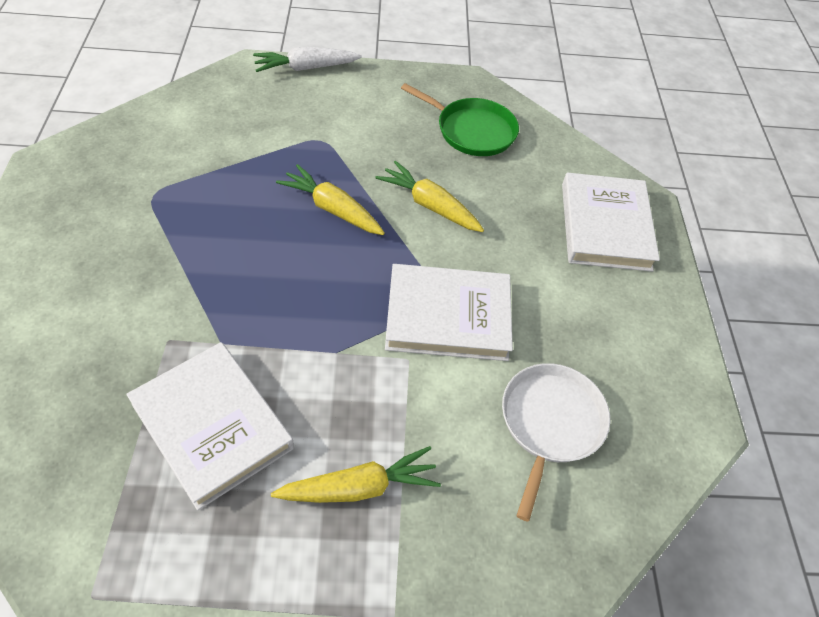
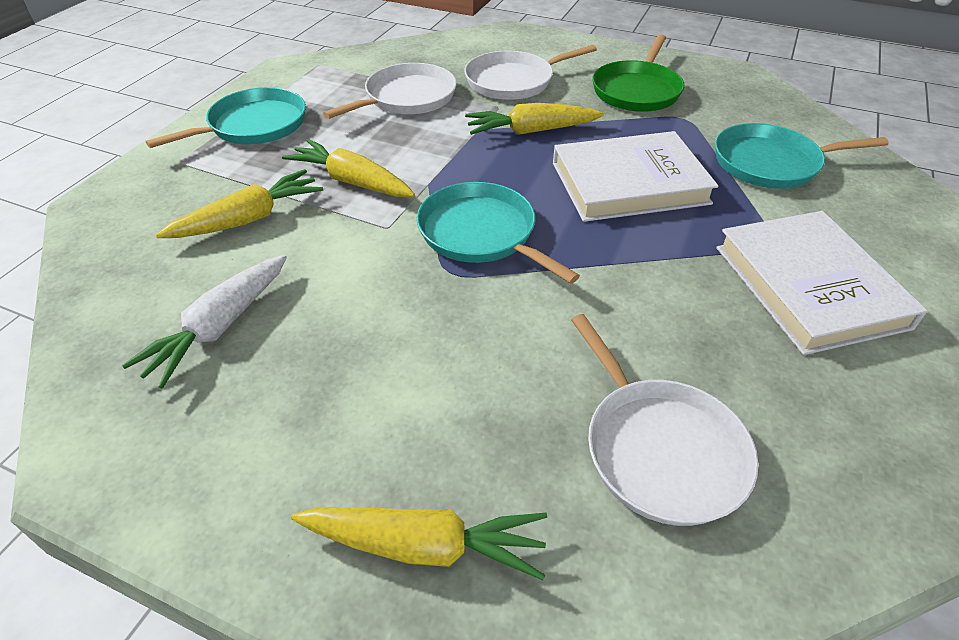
turquoise pan: none = 0 -> [146,87,306,148] [417,182,580,284] [715,123,889,189] = 3
white book: [126,342,294,510] [385,264,513,361] [562,172,660,272] = 3 -> [553,131,718,222] [716,211,928,355] = 2
white pan: [502,363,610,522] = 1 -> [323,63,457,119] [464,45,597,100] [571,314,759,526] = 3
yellow carrot: [271,446,441,503] [276,164,385,235] [376,161,484,232] = 3 -> [156,169,323,238] [282,139,415,197] [291,507,547,580] [465,103,604,135] = 4

